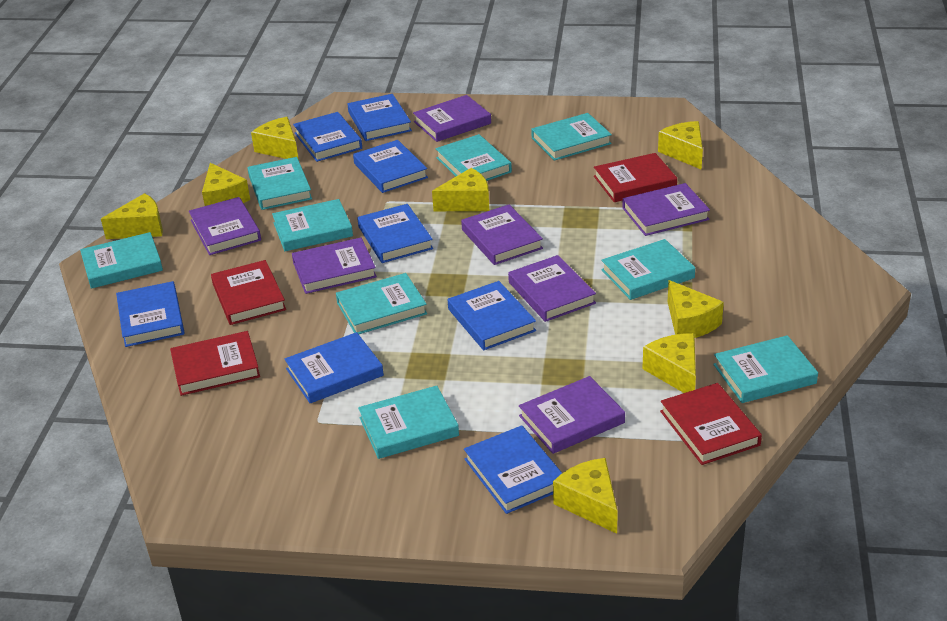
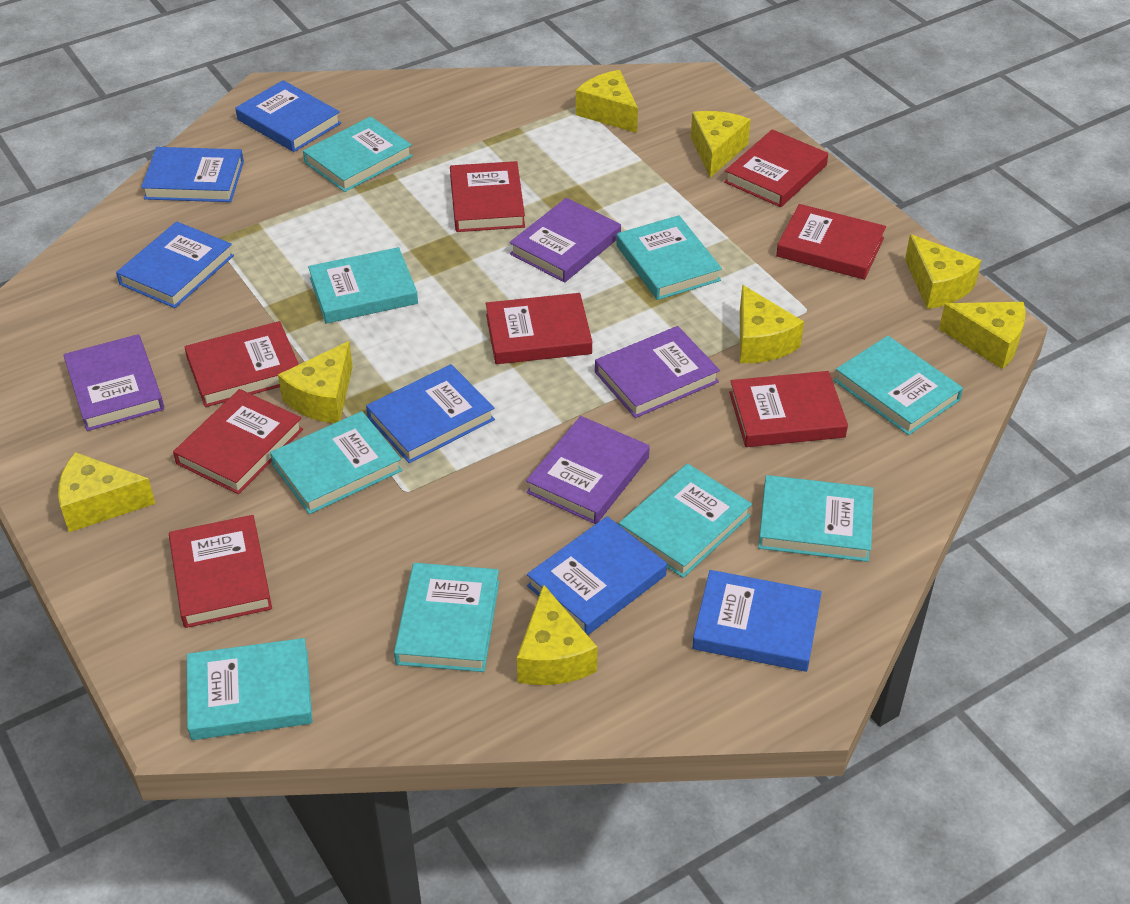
blue book: [116,281,185,347] [284,332,384,403] [293,112,362,162] [348,94,412,141] [353,140,428,193] [357,204,433,263] [448,281,536,350] [464,425,562,514] = 8 -> [116,221,234,308] [141,147,244,202] [235,80,341,152] [366,364,495,463] [527,516,667,635] [692,570,822,672] = 6
purple book: [189,197,261,255] [292,238,377,294] [413,95,491,142] [461,205,543,265] [508,255,596,322] [519,376,625,454] [623,183,710,236] = 7 -> [63,334,164,431] [509,198,621,283] [526,416,650,524] [595,326,720,418] = 4
red book: [170,331,260,396] [211,260,286,325] [594,153,677,202] [660,383,762,465] = 4 -> [169,515,272,628] [173,389,303,494] [184,321,299,407] [450,161,525,232] [486,293,592,364] [724,129,828,207] [729,371,848,447] [776,204,886,280] = 8

